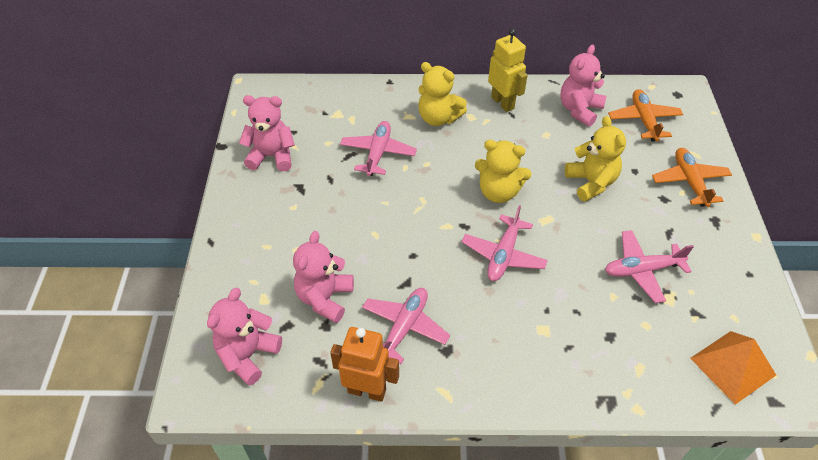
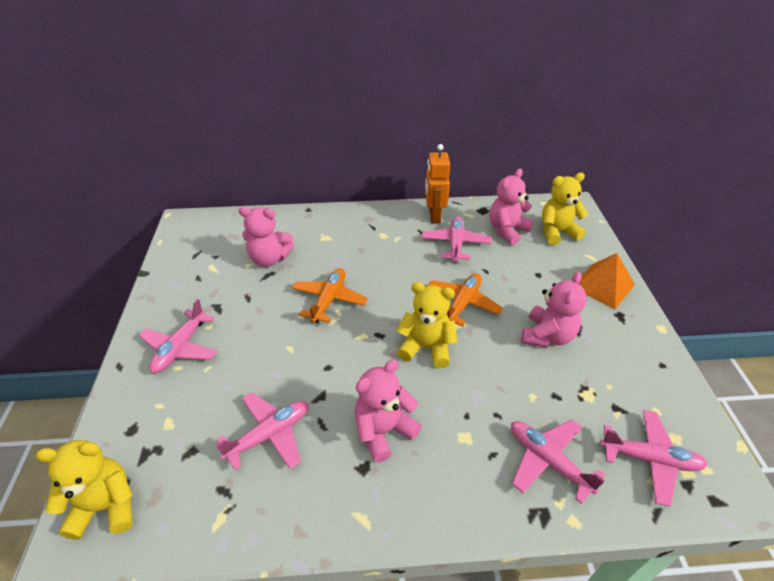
pink plane: [340,121,417,176] [362,288,450,364] [462,205,548,281] [605,230,694,303] = 4 -> [139,299,217,373] [216,392,308,470] [422,216,492,263] [511,419,605,504] [600,410,708,507] = 5
yellow robot: [488,29,528,112] = 1 -> none = 0

